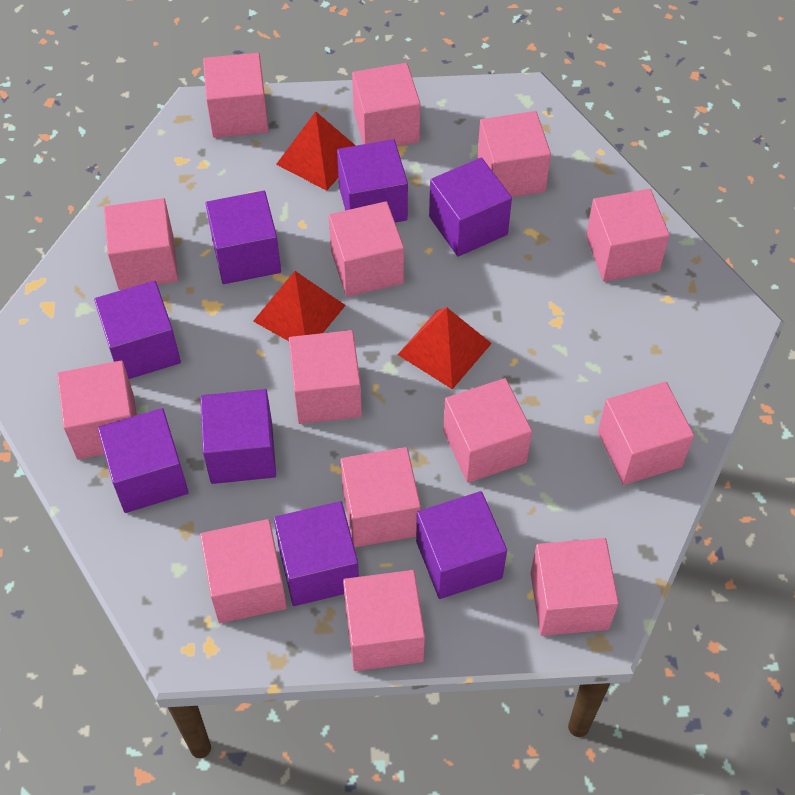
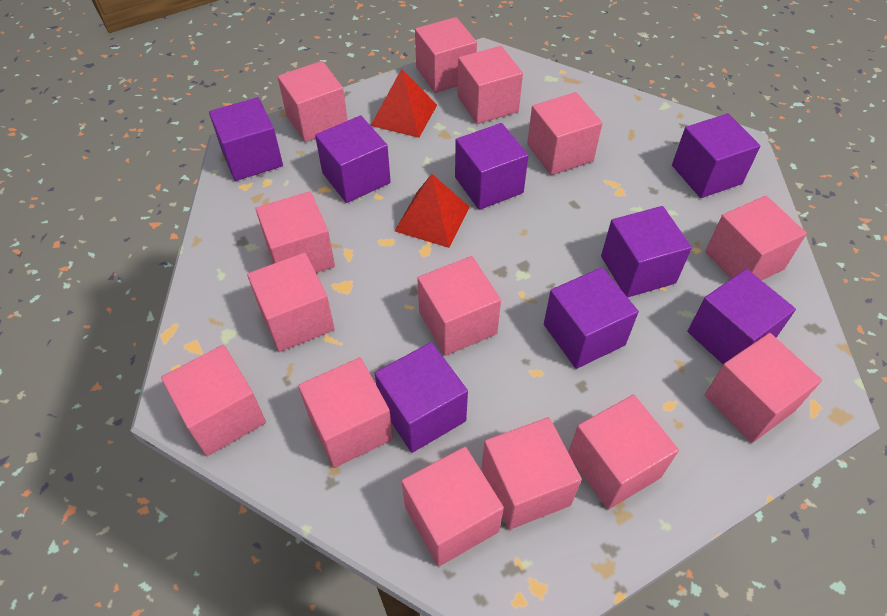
red pyramid: [253,271,346,341] [276,112,356,191] [397,307,492,389] = 3 -> [371,69,437,138] [395,174,470,248] = 2

